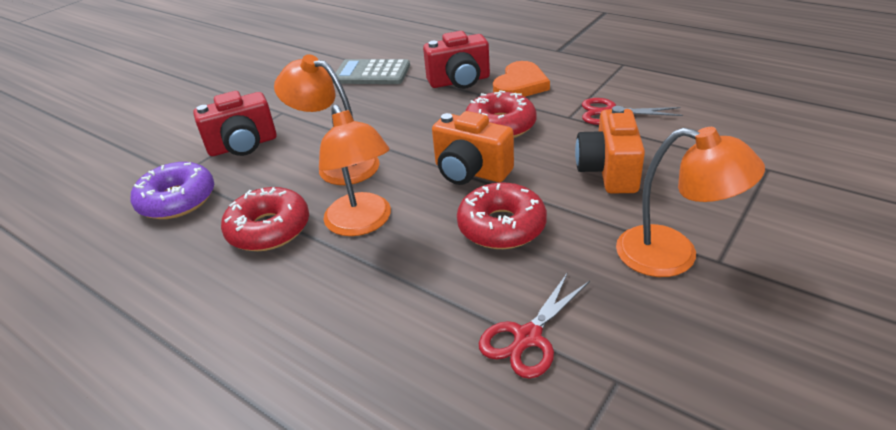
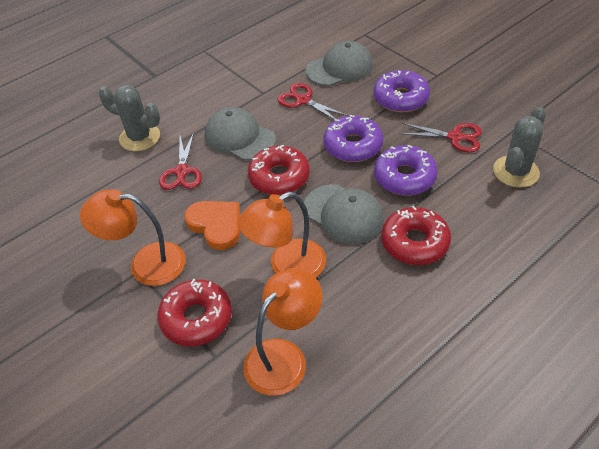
grey cactus: none = 0 -> [99,85,160,151] [493,107,546,188] = 2
grey calculator: [332,59,410,84] = 1 -> none = 0
grey cap: none = 0 -> [205,107,276,160] [304,184,384,244] [306,41,373,86] = 3
orange camera: [432,111,514,185] [575,106,645,193] = 2 -> none = 0
purple donut: [130,162,214,219] = 1 -> [323,115,384,162] [373,70,430,112] [374,145,438,196] = 3
red camera: [193,91,277,156] [423,31,490,89] = 2 -> none = 0
red scissors: [479,272,590,379] [582,98,683,125] = 2 -> [159,132,202,190] [277,83,349,120] [399,123,482,153] = 3

